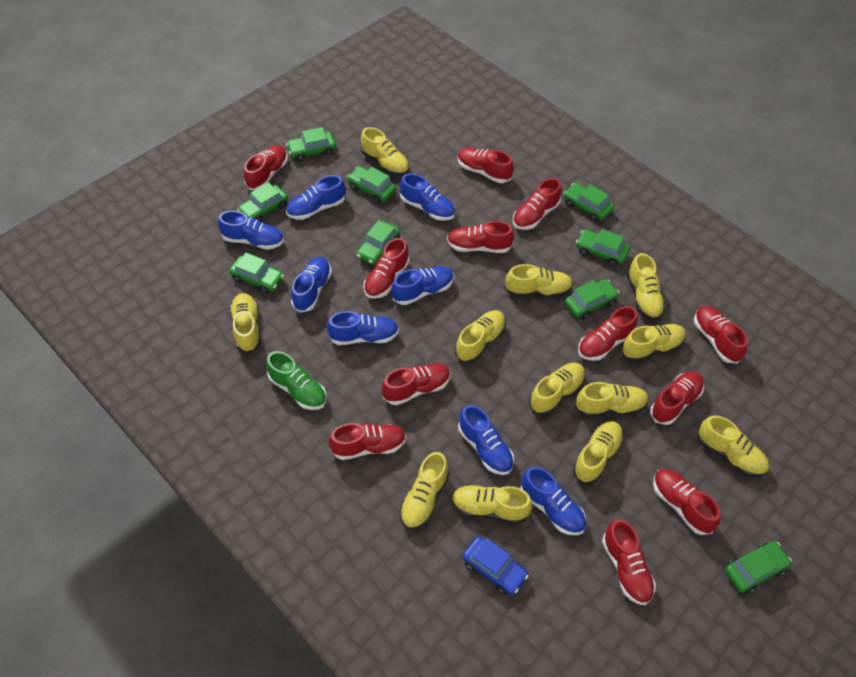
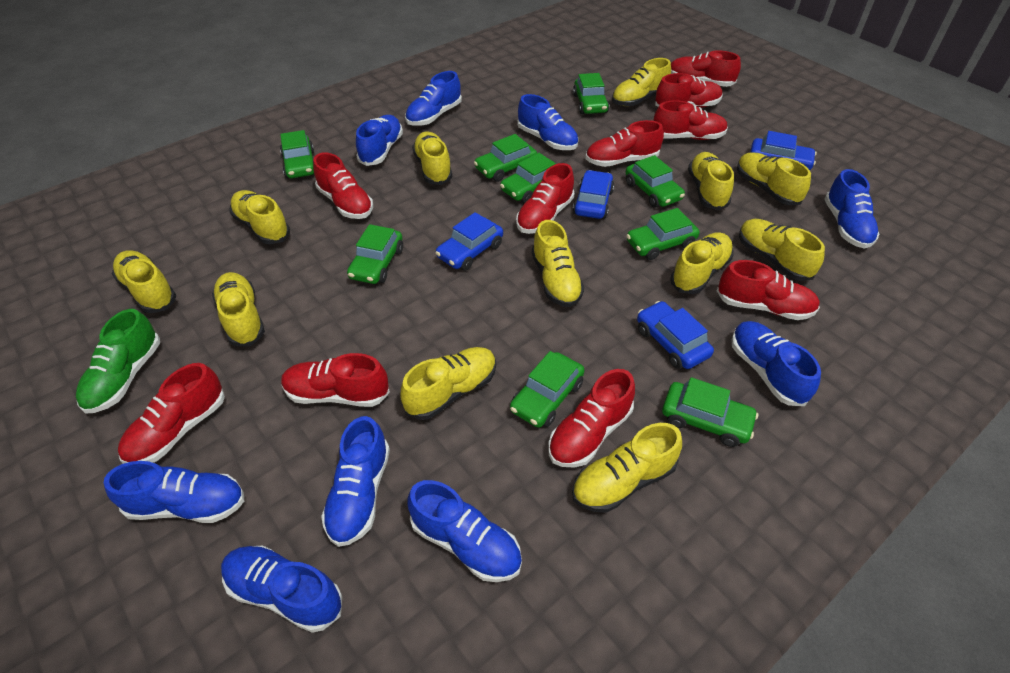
blue car: [462,536,529,595] = 1 -> [436,212,503,271] [573,170,614,219] [637,301,714,369] [750,131,817,170] = 4
blue shoe: [218,211,284,250] [286,175,345,220] [291,257,332,313] [327,311,399,345] [391,266,454,305] [400,173,455,221] [458,405,514,475] [520,467,586,535] = 8 -> [104,461,244,523] [221,546,342,633] [321,416,390,547] [356,115,403,166] [405,71,462,126] [408,480,522,582] [517,94,578,150] [731,321,821,406] [824,169,879,249] = 9
red shoe: [244,145,288,190] [329,423,406,460] [363,238,410,299] [382,364,450,405] [447,221,514,253] [457,147,513,183] [513,178,562,230] [578,306,638,361] [602,519,656,605] [650,371,704,425] [653,469,721,535] [694,306,748,363] = 12 -> [118,363,225,464] [281,353,390,407] [313,152,373,219] [516,163,574,234] [548,369,635,468] [585,120,664,167] [654,100,728,140] [655,73,723,108] [671,50,741,87] [717,260,820,320] = 10

